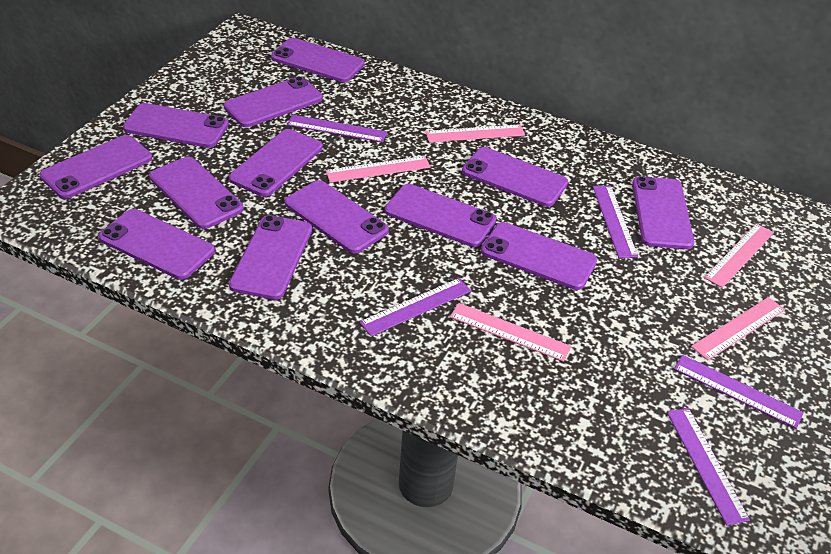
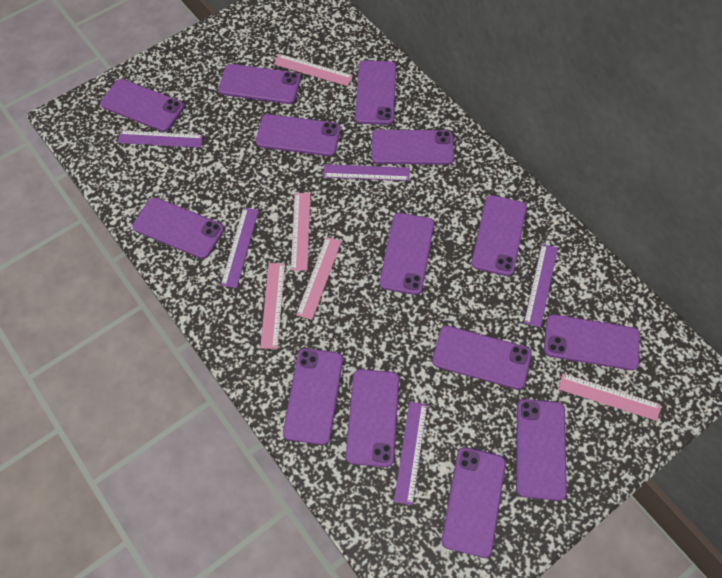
purple phone: [40,135,152,199] [99,209,215,280] [123,103,229,148] [149,157,244,229] [224,76,323,127] [229,129,323,197] [229,215,312,300] [271,38,364,82] [285,180,389,254] [385,184,497,247] [462,147,568,207] [481,222,597,290] [632,176,694,249] = 13 -> [100,79,184,132] [132,197,224,259] [218,64,301,104] [256,114,340,156] [283,348,343,445] [346,369,399,467] [355,60,396,125] [372,130,454,165] [379,213,434,295] [432,326,531,390] [442,447,506,558] [471,195,527,276] [516,399,567,501] [544,314,640,370] = 14

